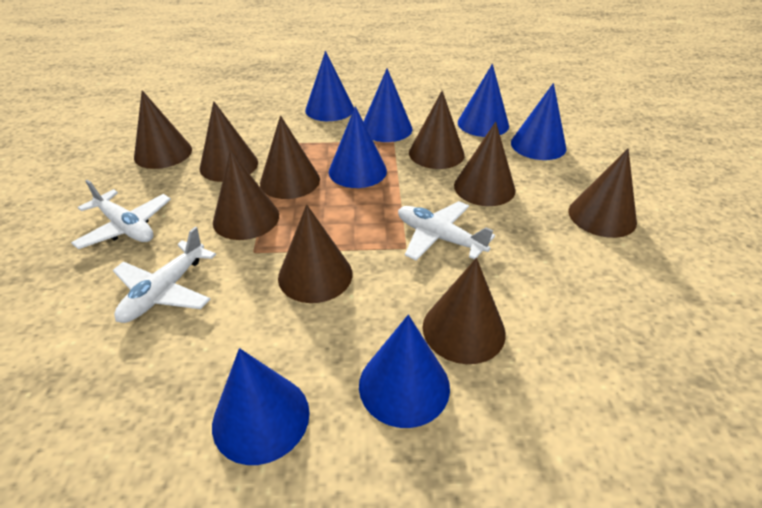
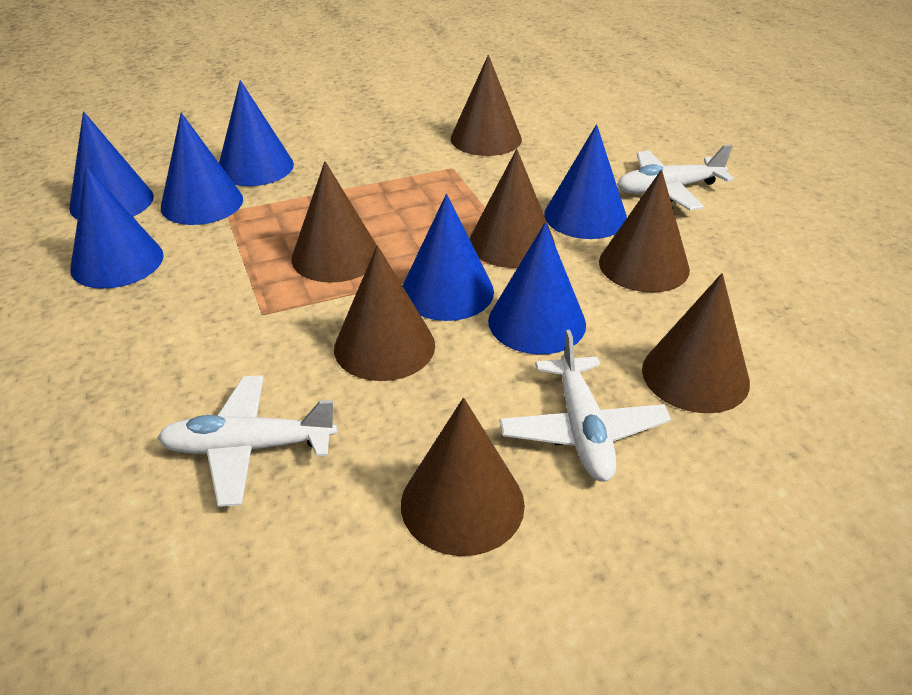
brown cone: [134,90,192,169] [199,101,258,182] [213,150,279,240] [260,115,320,199] [278,204,352,303] [409,91,465,169] [423,258,506,364] [454,122,516,206] [569,148,637,238] = 9 -> [291,161,377,283] [334,245,435,381] [401,398,525,556] [451,55,522,156] [470,149,555,268] [599,169,690,293] [642,273,750,413] = 7

